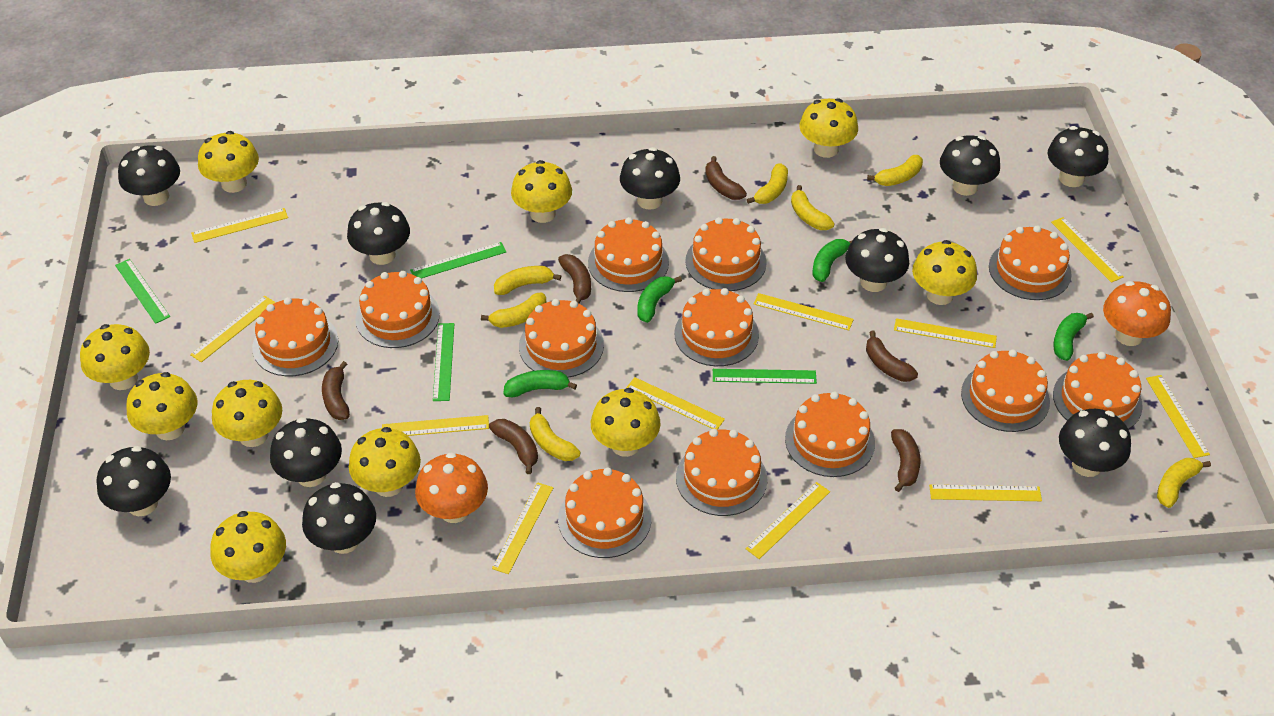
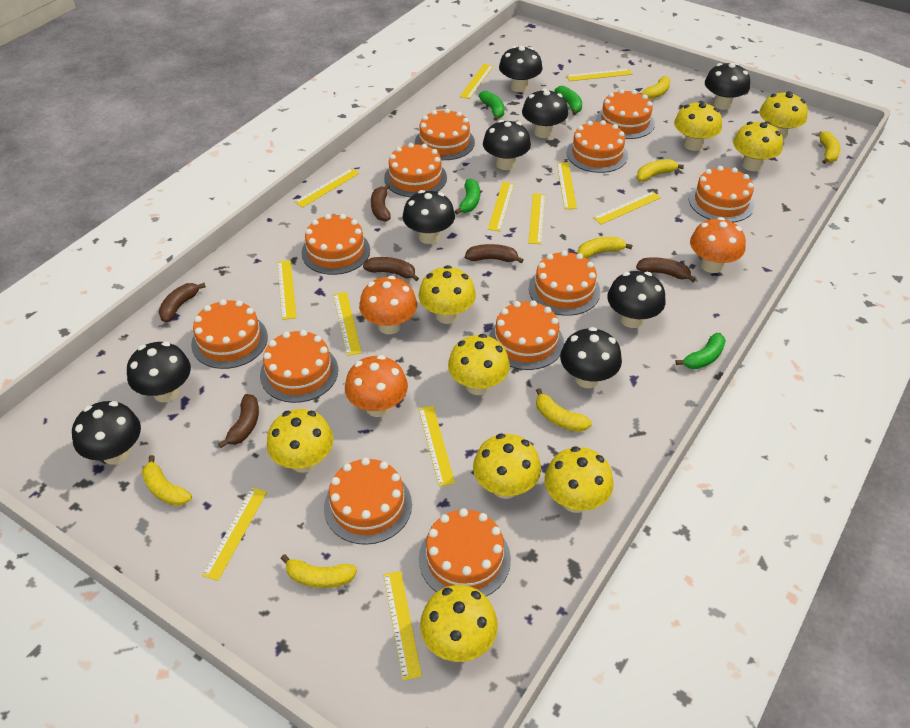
black mushroom: [96,446,171,516] [118,145,180,206] [270,417,342,487] [302,482,376,554] [347,202,410,265] [620,147,680,210] [845,228,909,292] [940,135,1000,196] [1048,126,1109,187] [1059,409,1131,477] = 10 -> [72,401,141,465] [127,342,191,402] [402,190,455,244] [483,120,531,170] [499,46,542,92] [522,88,568,138] [560,327,622,388] [607,271,666,328] [705,63,750,110] = 9
green ruler: [115,259,170,324] [410,242,506,279] [433,323,454,401] [713,369,817,384] = 4 -> none = 0
orange mushroom: [415,452,488,523] [1103,281,1171,346] = 2 -> [345,355,408,417] [359,276,417,334] [690,217,746,273] = 3
yellow mushroom: [80,324,150,390] [126,372,197,440] [198,131,259,193] [211,511,286,583] [212,380,282,447] [349,427,421,497] [511,160,572,223] [591,388,660,457] [799,98,858,158] [912,240,977,305] = 10 -> [267,409,333,473] [419,265,476,324] [420,585,498,662] [448,334,510,395] [473,434,541,499] [544,446,614,513] [674,101,722,151] [733,121,783,171] [759,91,808,140] = 9
yellow ruler: [190,296,276,362] [191,208,288,243] [382,415,489,436] [492,482,553,574] [626,377,725,430] [745,482,830,559] [754,293,854,330] [894,318,997,348] [929,485,1042,501] [1051,217,1124,283] [1146,375,1210,458] = 11 -> [202,487,267,581] [277,260,296,320] [295,168,360,208] [333,292,362,356] [383,571,422,681] [418,406,455,487] [460,64,493,99] [488,182,514,231] [528,193,545,244] [557,162,577,209] [566,69,632,81] [593,191,661,224] = 12

